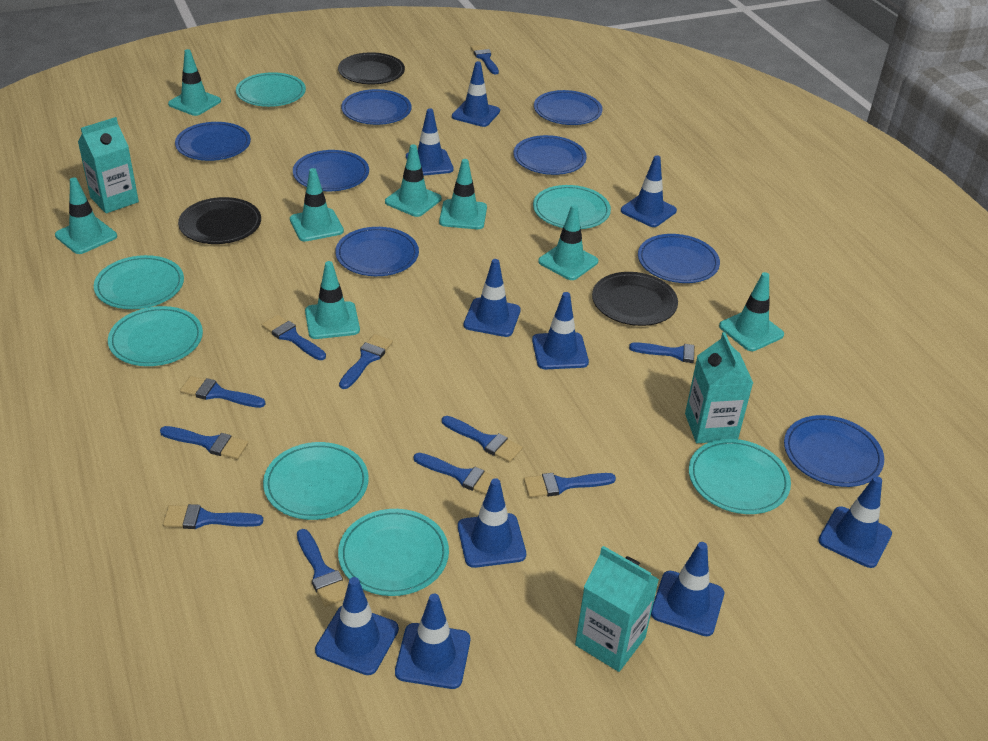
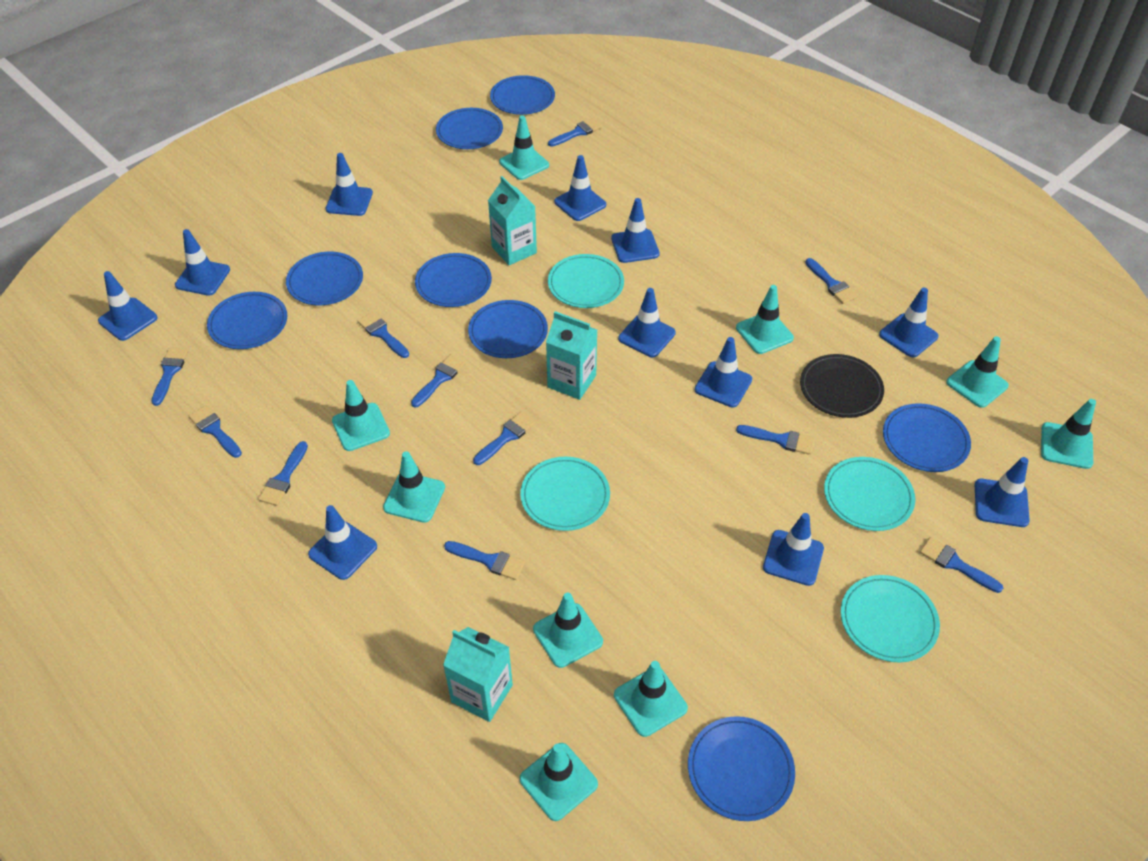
black plate: [178,197,261,244] [338,52,405,85] [592,272,678,326] = 3 -> [800,354,884,418] = 1
blue traffic cone: [315,577,399,675] [395,594,470,689] [406,109,454,176] [452,61,500,127] [458,478,526,568] [464,259,521,337] [532,292,589,369] [621,155,677,227] [651,542,724,636] [818,476,892,568] = 10 -> [98,271,157,341] [175,229,230,296] [308,505,377,580] [326,153,373,216] [554,155,606,221] [611,198,660,263] [618,288,676,357] [695,337,752,407] [763,513,824,586] [879,288,939,357] [975,457,1030,527] = 11
turquoise plate: [94,255,184,309] [108,306,203,366] [236,72,306,107] [263,442,369,520] [338,509,449,596] [533,185,611,229] [689,439,791,514] = 7 -> [520,457,610,531] [548,254,624,308] [824,457,915,531] [841,575,940,663] = 4
turquoise traffic cone: [55,177,117,254] [168,49,221,116] [290,168,344,242] [305,261,360,339] [385,144,442,217] [439,159,487,229] [538,204,598,280] [719,272,784,351] = 8 -> [332,380,390,451] [383,451,445,523] [499,115,549,180] [520,743,598,821] [533,593,603,668] [614,661,688,737] [736,285,794,354] [946,336,1009,408] [1041,399,1096,469] = 9

